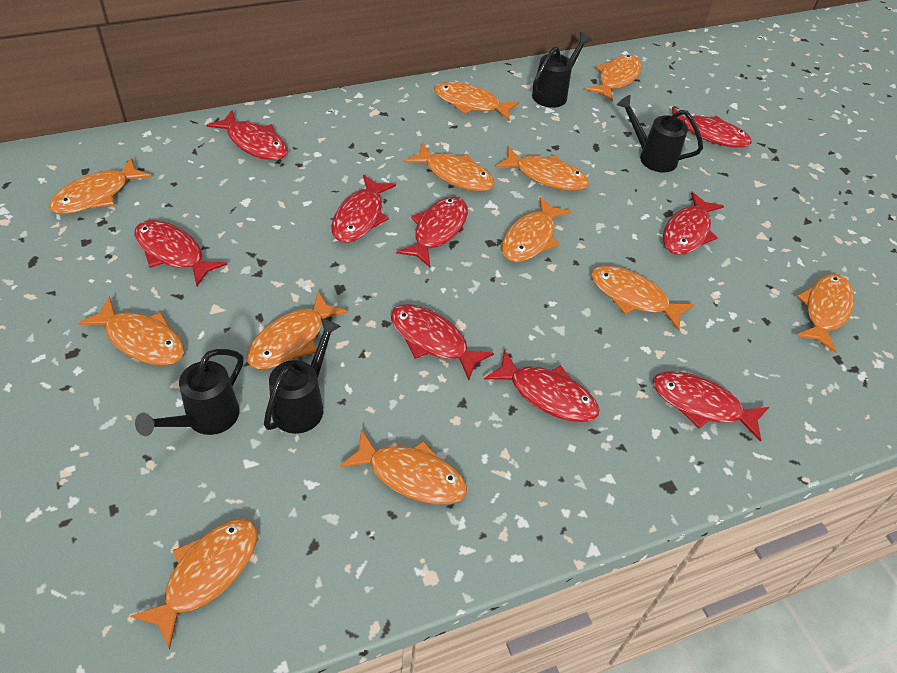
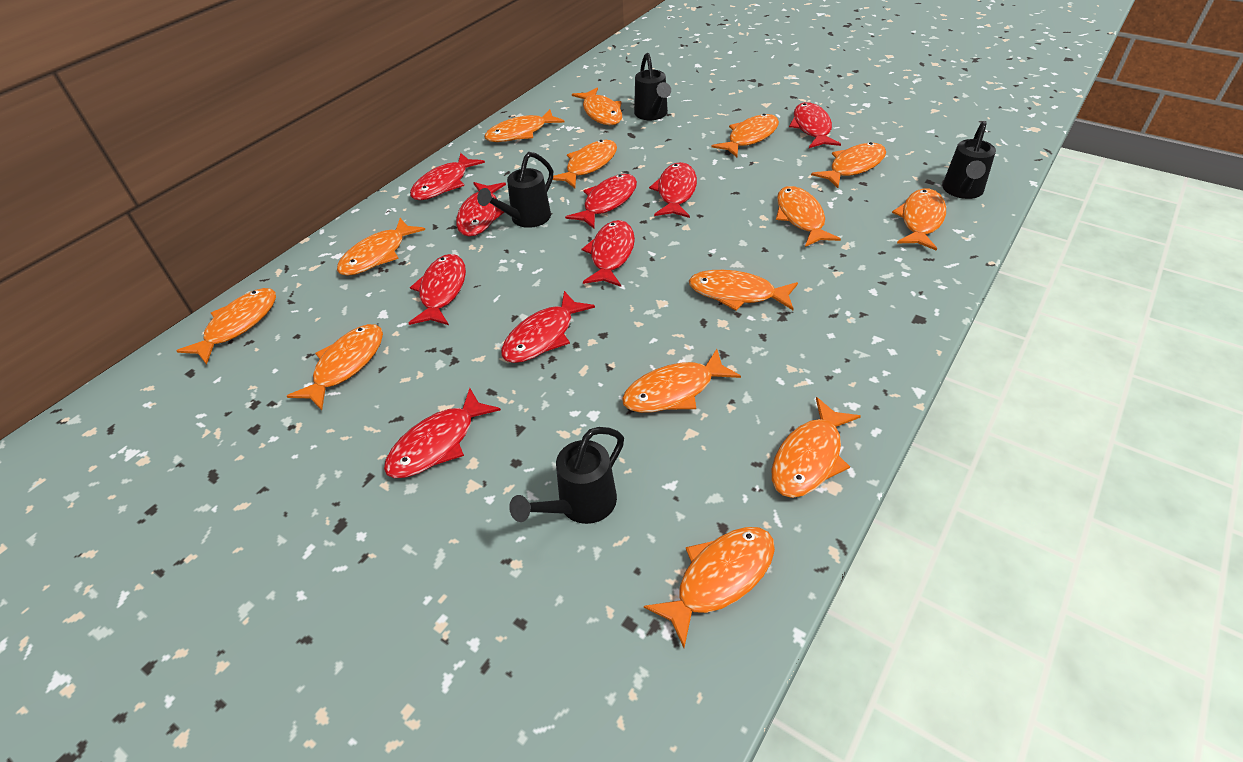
orange fish: [49,158,152,214] [78,296,184,365] [130,519,258,649] [247,291,348,369] [340,429,467,504] [404,143,495,191] [434,82,519,120] [495,147,589,190] [502,197,571,262] [585,55,642,102] [591,265,694,331] [796,274,854,353] = 12 -> [177,288,276,365] [287,324,383,410] [337,218,425,276] [484,109,565,142] [553,140,617,188] [572,87,622,125] [622,349,741,413] [644,527,775,648] [689,270,798,311] [711,114,779,157] [772,397,861,498] [776,186,841,247] [811,142,886,188] [892,189,946,251] = 14

